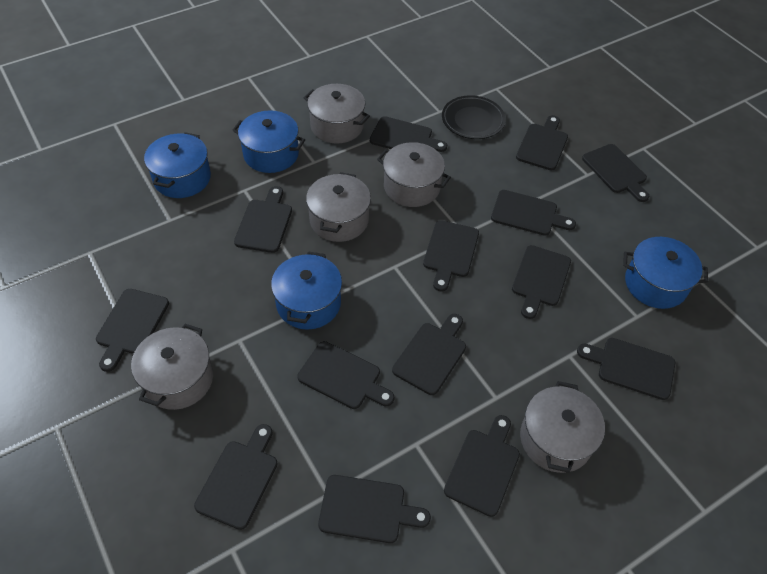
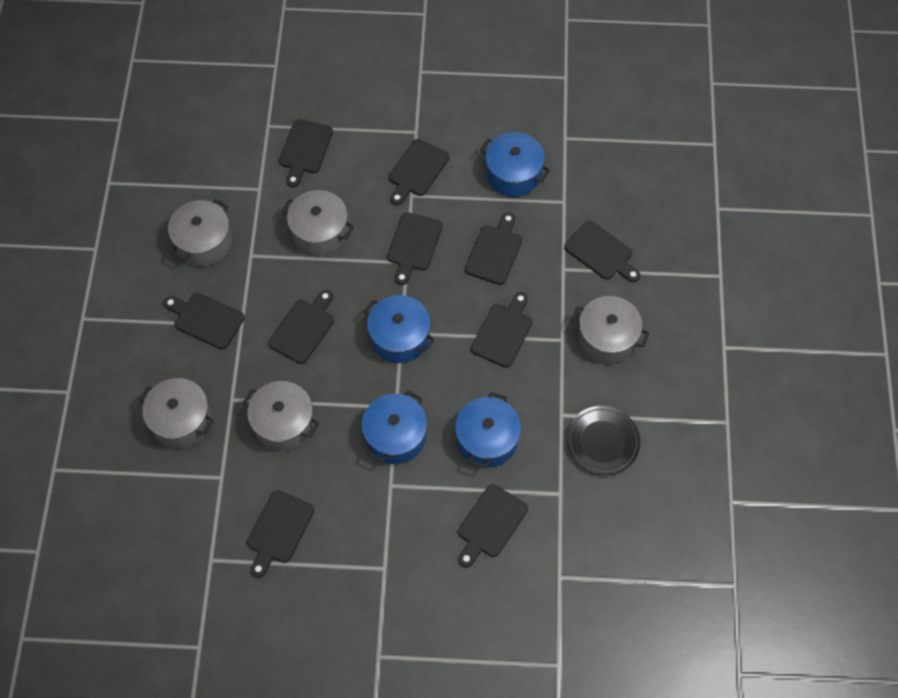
black cutting board: [96,289,169,372] [194,424,277,530] [234,186,292,253] [297,341,394,409] [318,475,431,543] [370,116,447,152] [392,314,466,395] [423,220,479,291] [444,415,520,517] [491,190,576,236] [512,245,571,319] [516,115,568,170] [577,338,675,400] [582,144,650,202] = 14 -> [163,293,245,349] [247,490,315,578] [268,290,334,364] [279,119,333,187] [387,212,442,285] [389,139,449,205] [458,484,528,568] [465,212,522,285] [471,292,533,368] [564,221,640,282] = 10

